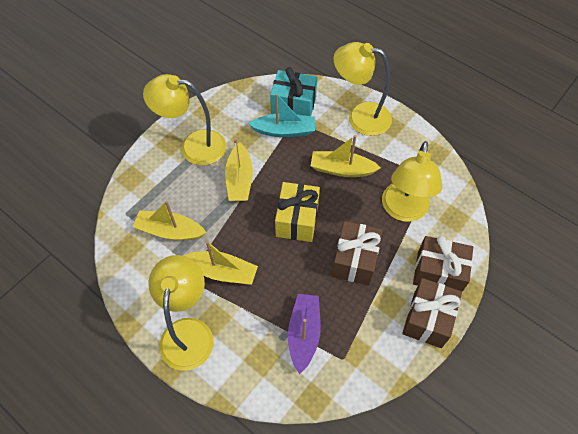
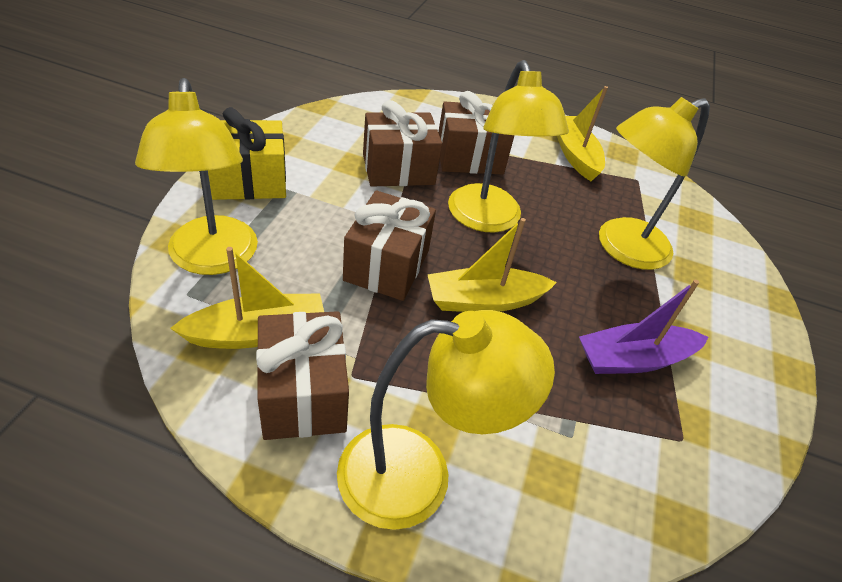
brown gift: [332,221,382,285] [402,278,462,348] [413,236,473,292] = 3 -> [256,311,349,440] [343,190,436,301] [363,100,442,187] [438,91,515,175] = 4
turquoise boat: [248,93,315,137] = 1 -> none = 0
turquoise gift: [270,67,317,116] = 1 -> none = 0
yellow boat: [133,201,207,240] [184,241,258,285] [225,138,253,201] [311,135,381,177] = 4 -> [170,247,324,349] [427,218,557,312] [557,86,608,181] = 3

